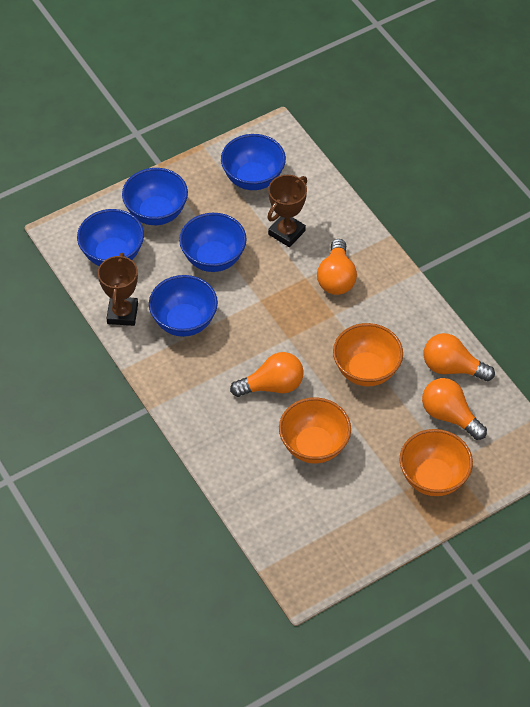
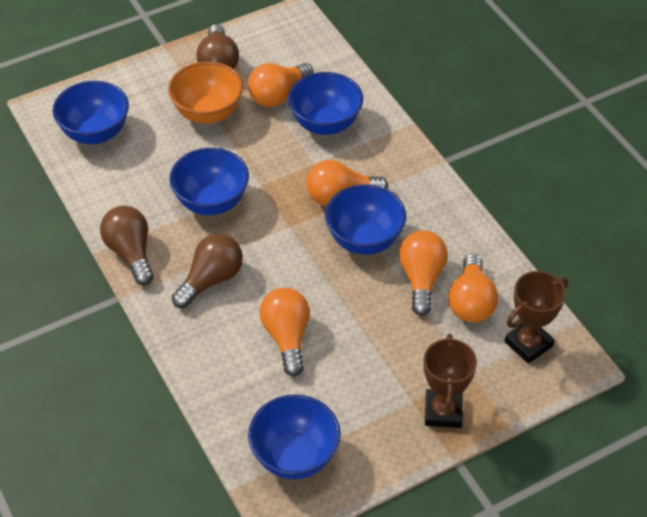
brown light bulb: none = 0 -> [100,206,154,285] [172,234,243,308] [196,24,239,69] = 3
orange bowl: [279,397,351,464] [333,323,403,386] [399,429,473,496] = 3 -> [168,61,243,124] = 1
orange light bulb: [230,352,304,397] [317,239,357,295] [422,378,487,440] [424,333,495,381] = 4 -> [248,63,314,107] [259,288,310,376] [306,160,388,206] [399,231,447,316] [448,254,498,323] = 5

